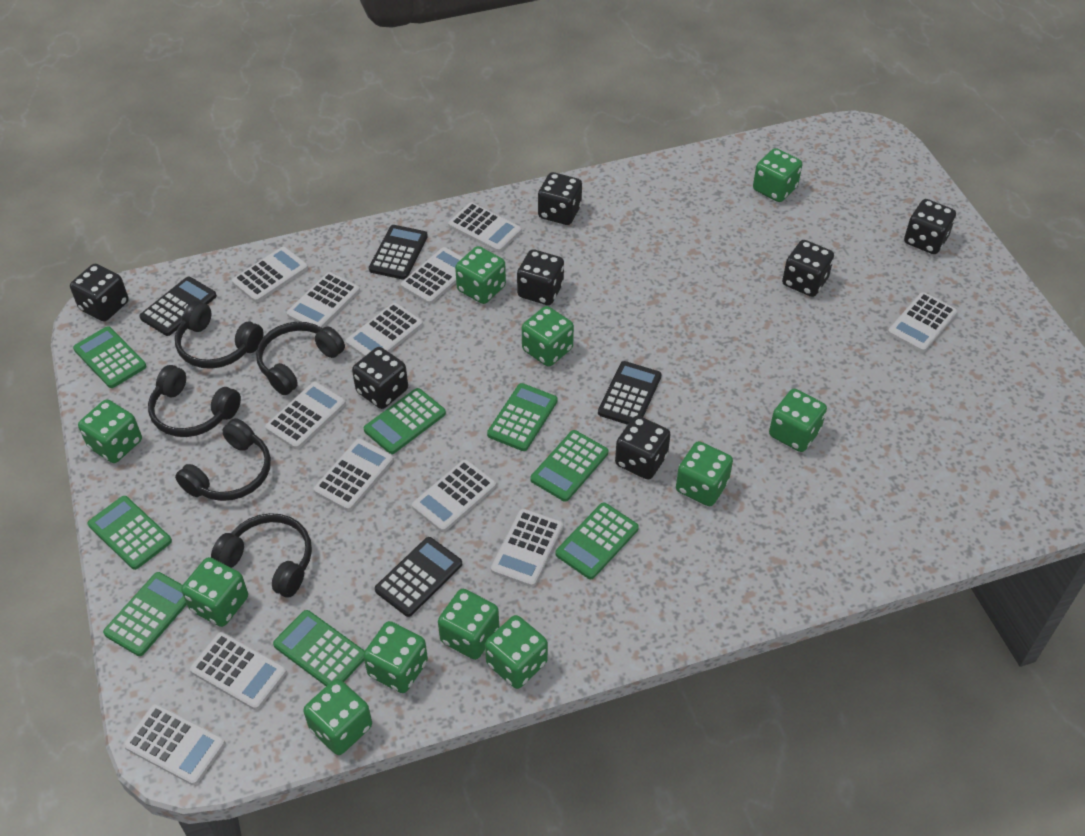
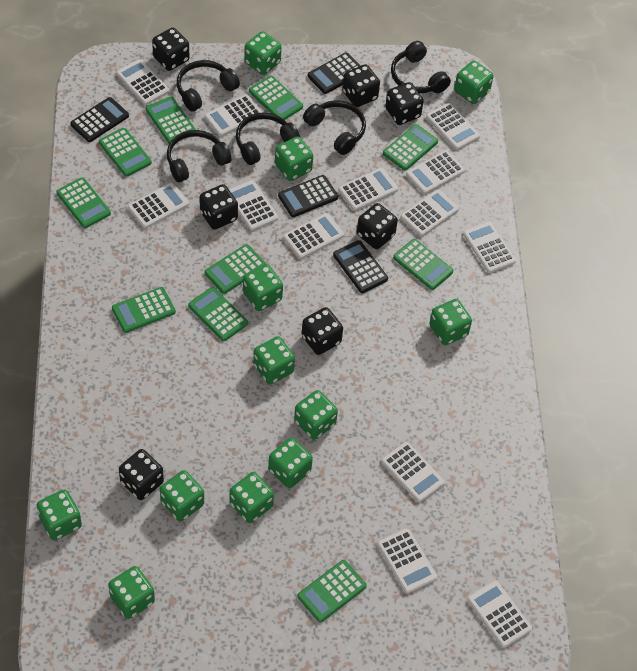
green calculator: [73,326,147,388] [88,496,172,570] [103,572,187,656] [273,610,365,686] [364,388,446,454] [487,383,558,451] [530,430,608,502] [556,502,639,579] = 8 -> [56,177,111,228] [99,128,152,177] [112,287,176,333] [146,96,196,144] [188,287,248,341] [205,244,266,294] [249,76,303,120] [297,560,367,622] [383,124,438,170] [393,239,453,290] = 10
green dice: [78,399,142,463] [181,557,248,627] [303,679,372,755] [363,621,428,693] [438,589,499,660] [455,246,506,304] [485,615,548,689] [522,306,574,367] [676,441,733,506] [753,148,802,202] [769,389,827,452] = 11 -> [37,489,82,540] [108,566,155,619] [160,470,204,522] [230,472,274,523] [243,264,283,311] [244,31,282,75] [253,336,295,384] [268,438,313,488] [275,136,313,181] [294,390,338,440] [429,299,472,345] [454,61,494,104] = 12
white calculator: [124,704,225,785] [190,632,287,710] [232,247,308,302] [265,382,346,449] [287,272,360,328] [314,438,394,511] [346,303,423,357] [401,247,463,304] [412,460,496,532] [448,203,521,252] [491,509,563,587] [888,292,957,352] = 12 -> [116,59,169,105] [128,183,189,229] [205,95,263,137] [229,180,278,231] [283,213,344,259] [338,168,398,211] [377,528,437,594] [381,442,445,503] [400,189,459,237] [406,150,465,194] [426,103,480,150] [463,222,516,273] [467,580,532,648] = 13

